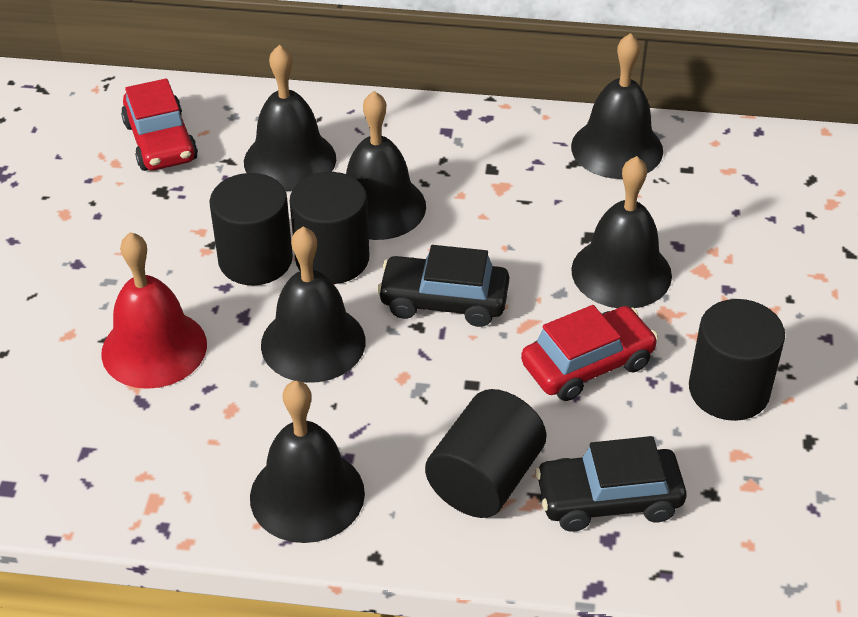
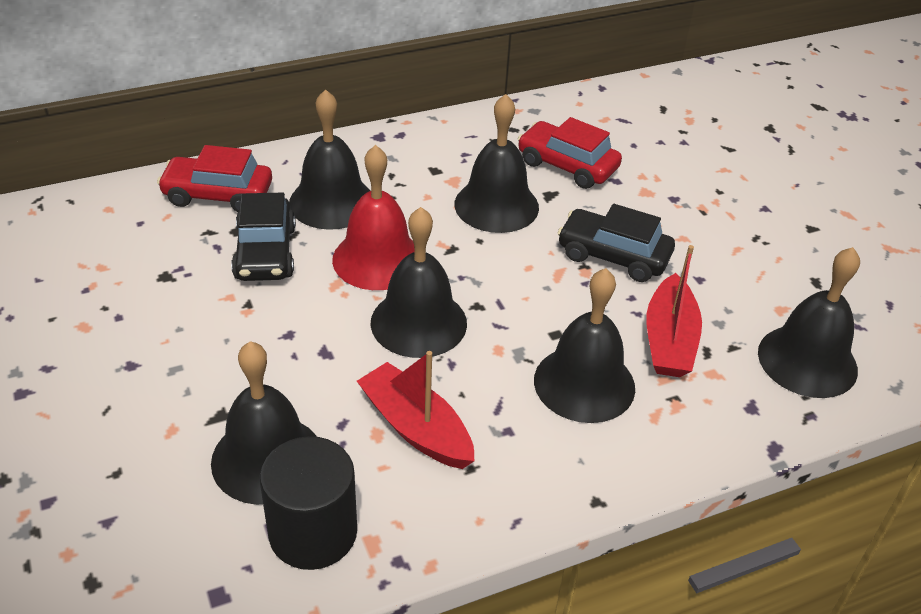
black cylinder: [210,173,293,285] [290,172,369,284] [425,389,547,518] [689,299,785,421] = 4 -> [260,436,357,570] = 1
red boat: none = 0 -> [357,351,475,469] [646,245,702,377] = 2

